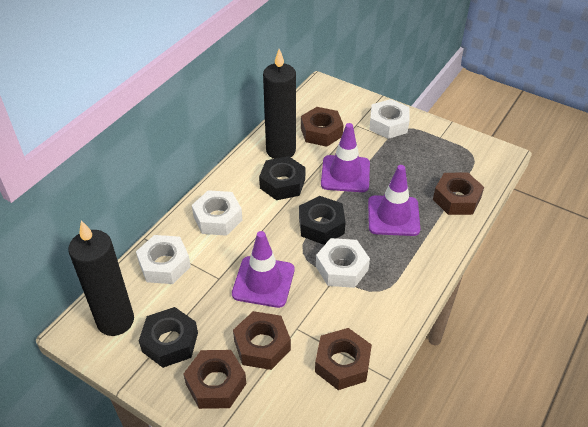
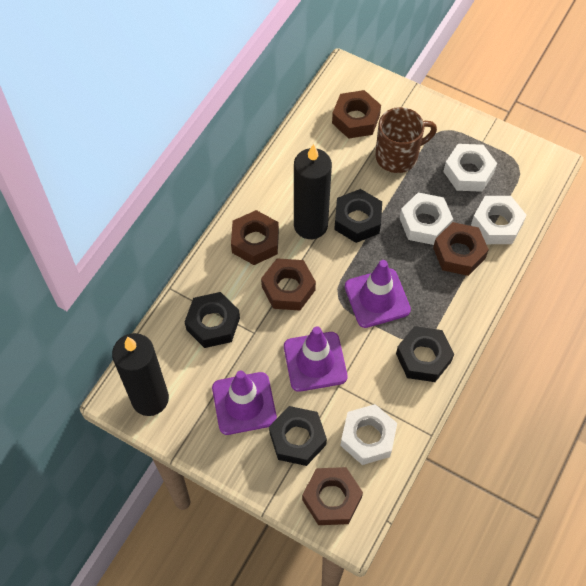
black nut: [139,307,198,368] [259,156,306,200] [299,196,346,245] = 3 -> [185,292,240,348] [269,406,327,466] [334,189,382,243] [396,326,454,382] = 4
brown mug: none = 0 -> [375,107,437,173] = 1

